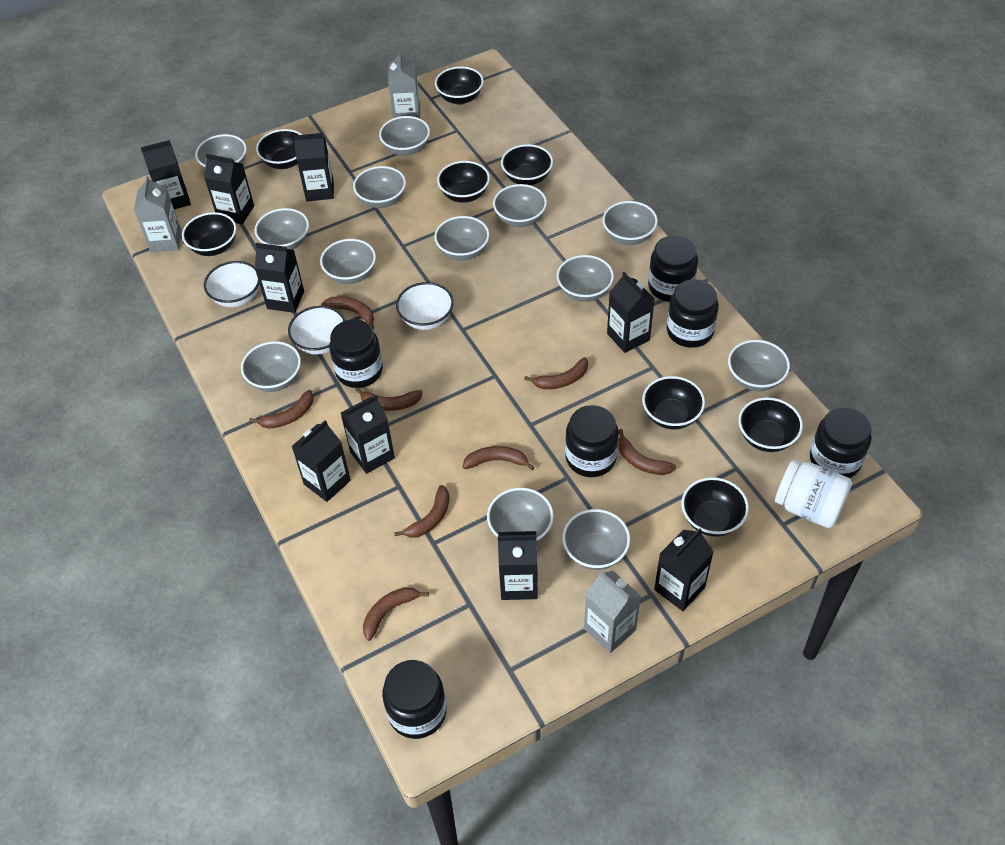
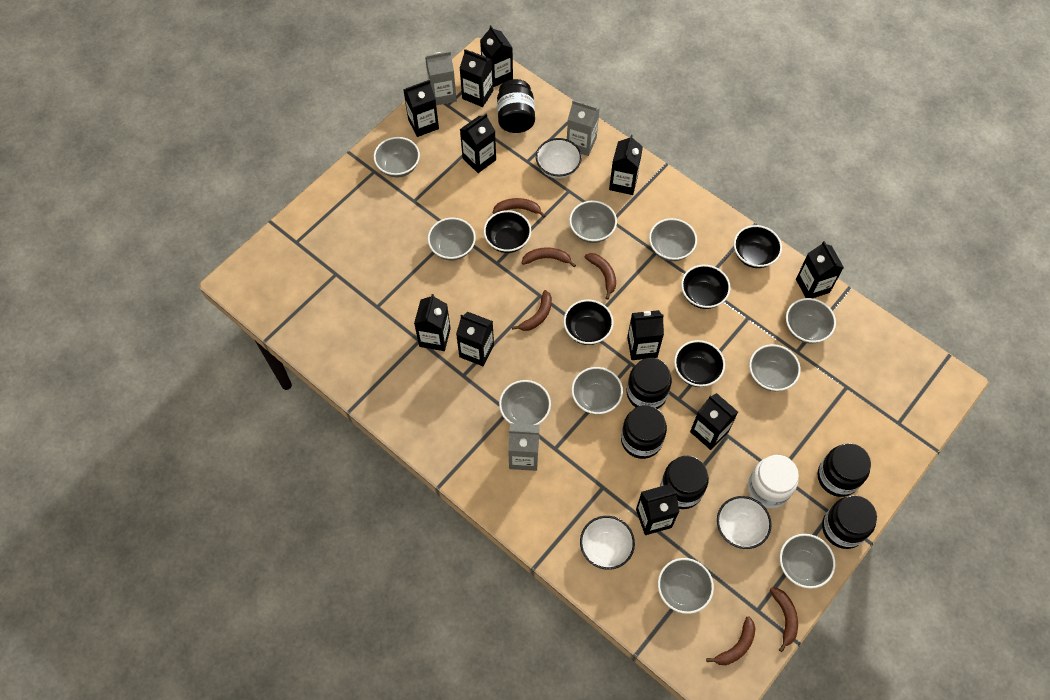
black bowl: [182,212,236,256] [256,129,302,169] [435,66,484,105] [437,161,490,203] [501,144,553,185] [642,376,705,429] [681,477,749,537] [738,397,803,452] = 8 -> [484,210,531,253] [564,300,614,345] [674,340,725,387] [681,265,730,309] [734,225,782,268] = 5
black carton: [141,140,191,209] [204,154,254,224] [255,243,304,313] [291,420,351,502] [293,133,334,201] [341,395,395,474] [498,531,538,600] [607,272,654,353] [654,529,714,611] = 9 -> [403,80,439,137] [414,294,451,351] [456,312,494,366] [460,49,494,107] [460,114,496,173] [480,25,513,87] [609,135,643,195] [627,310,664,360] [636,484,680,535] [690,393,738,450] [796,241,844,298] = 11
brown banana: [249,390,314,429] [321,296,374,330] [355,387,423,411] [363,587,429,641] [394,485,450,538] [462,446,535,470] [524,357,588,389] [618,429,676,475] = 8 -> [493,198,546,217] [512,290,552,331] [522,247,576,267] [585,253,616,299] [706,616,756,665] [770,588,798,652] = 6
grey bowl: [195,134,247,169] [241,341,301,392] [255,208,309,250] [320,239,376,284] [353,166,406,208] [379,116,430,156] [434,216,489,260] [487,488,554,542] [493,184,547,227] [557,255,614,302] [562,509,630,570] [602,201,658,245] [728,340,790,391] = 13 -> [374,137,420,178] [428,218,476,260] [499,380,551,425] [569,201,617,243] [571,367,623,415] [649,218,697,261] [658,558,714,614] [749,344,800,391] [780,534,835,589] [786,298,836,344] = 10

